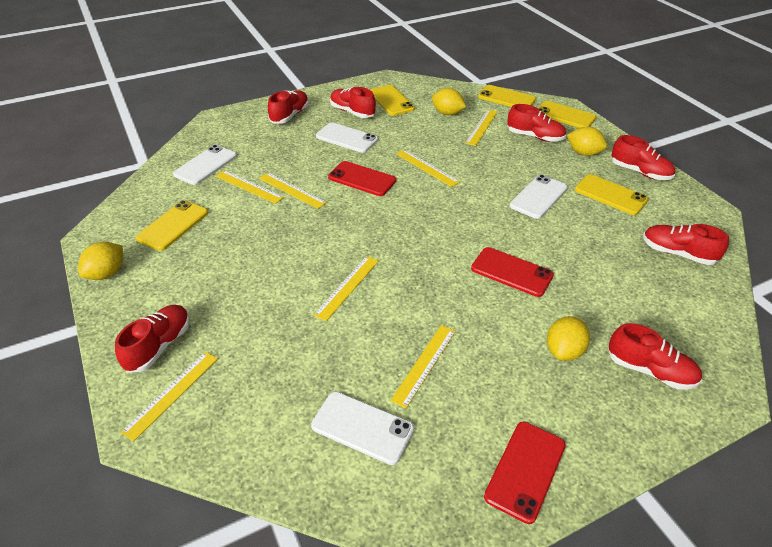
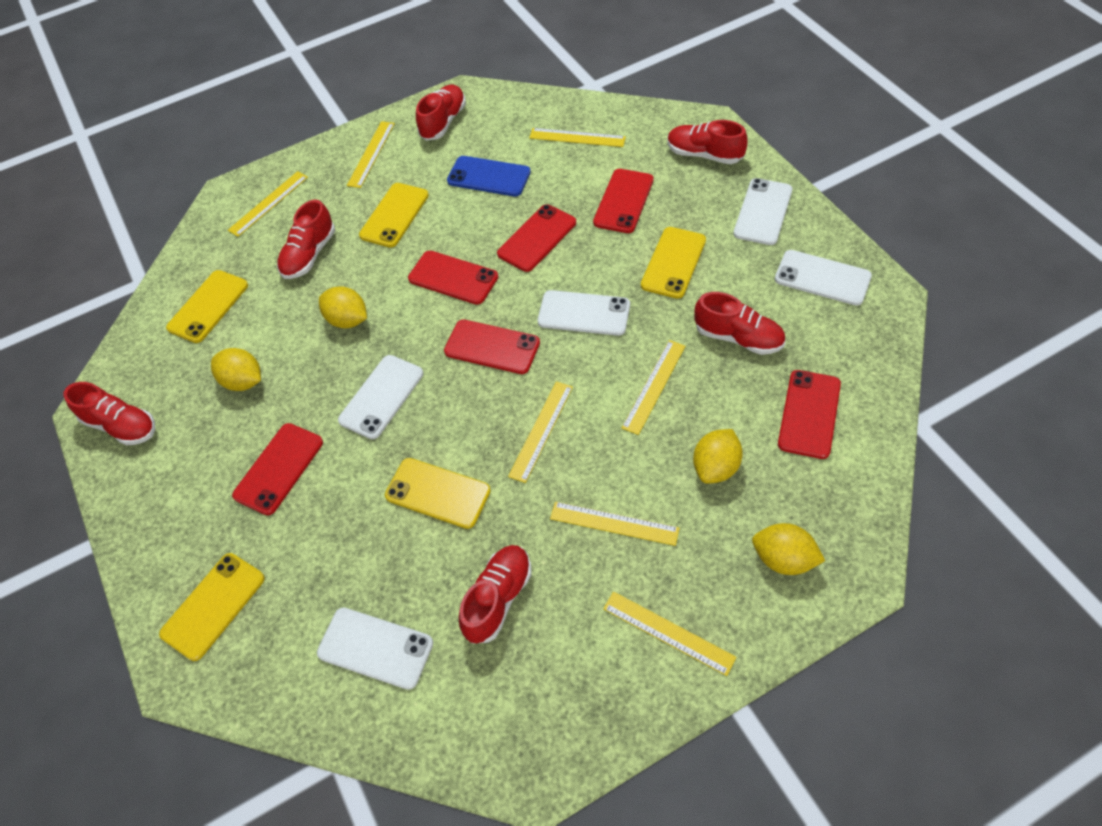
blue phone: none = 0 -> [447,156,531,197] = 1
red phone: [328,161,396,196] [471,247,554,297] [484,422,566,524] = 3 -> [232,423,323,515] [408,251,498,305] [444,319,540,374] [497,204,576,272] [593,169,654,233] [778,370,841,459] = 6
red shoe: [115,305,190,373] [268,90,309,124] [330,87,376,118] [507,104,566,142] [608,323,702,390] [611,135,675,180] [643,224,729,265] = 7 -> [63,382,155,445] [277,200,335,279] [416,85,466,141] [459,545,531,644] [668,120,748,164] [694,292,785,355] = 6
white phone: [173,145,237,185] [311,392,414,465] [316,122,378,153] [510,175,568,219] = 4 -> [317,608,433,690] [338,355,423,439] [538,290,630,336] [733,178,792,245] [775,250,872,306] = 5

